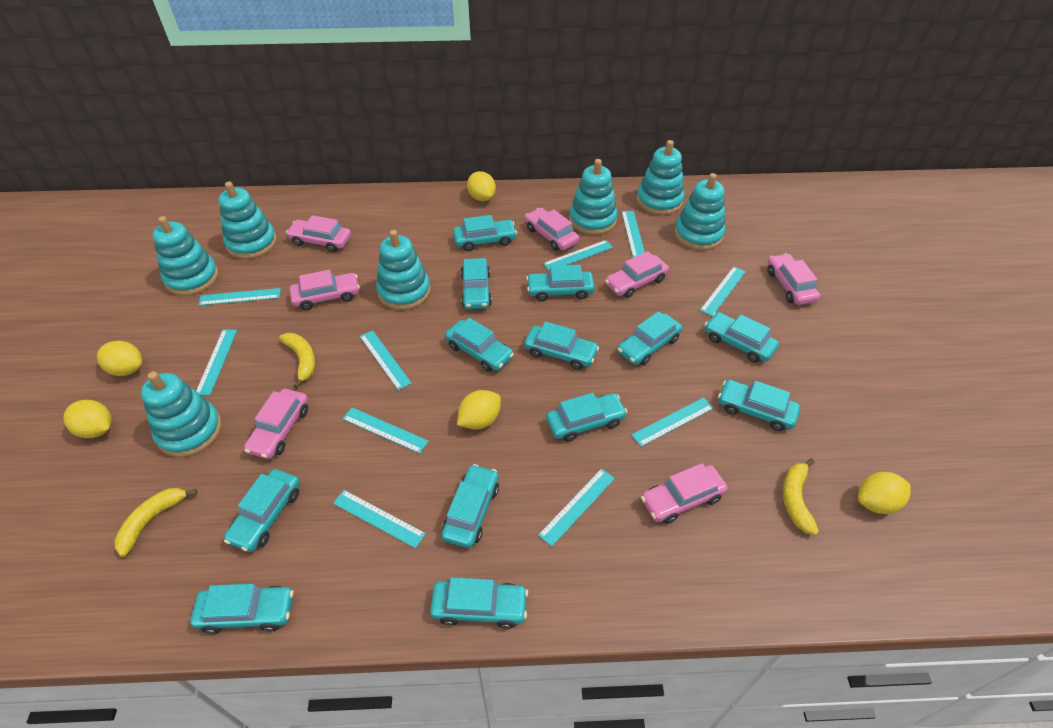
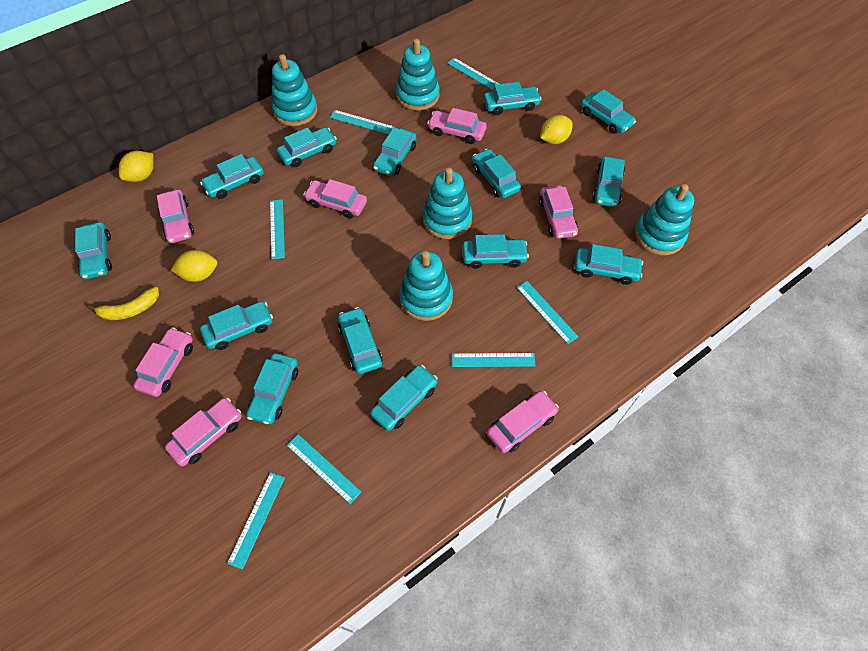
turquoise car: [190,584,293,634] [224,469,300,552] [430,577,528,629] [441,464,499,548] [445,318,514,372] [453,215,517,251] [461,258,492,309] [524,321,599,370] [526,265,595,301] [546,393,627,442] [618,311,682,365] [705,312,779,363] [718,380,800,431] = 13 -> [75,222,112,279] [200,154,264,199] [200,301,273,350] [246,353,298,424] [277,127,337,167] [338,307,383,374] [370,365,438,431] [373,127,417,176] [462,234,529,269] [472,149,521,198] [484,82,541,115] [575,244,643,285] [581,89,636,134] [593,156,625,207] = 14
turquoise ruler: [196,329,237,395] [198,288,281,306] [333,490,426,548] [343,407,429,454] [360,330,412,390] [538,469,615,546] [543,240,613,270] [622,211,645,258] [632,397,714,447] [700,266,746,316] = 10 -> [227,472,285,569] [270,199,285,259] [287,434,361,504] [330,110,394,135] [447,58,499,90] [452,353,536,367] [517,281,578,344] = 7
turquoise stacking toy: [141,371,222,457] [153,216,219,296] [219,181,277,259] [376,230,431,310] [569,159,618,235] [637,140,685,215] [674,173,725,250] = 7 -> [272,54,318,126] [396,39,440,111] [399,251,453,321] [423,168,472,239] [634,184,694,255] = 5
yellow banana: [114,488,197,557] [279,333,315,389] [783,458,819,535] = 3 -> [88,287,159,320] = 1
yellow lemon: [64,400,112,438] [97,341,142,376] [457,390,501,430] [467,171,496,201] [858,472,911,514] = 5 -> [119,151,154,182] [171,250,217,282] [540,115,572,144] = 3

